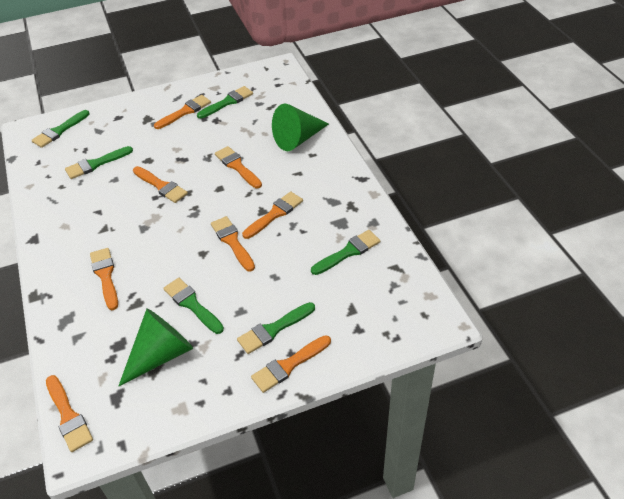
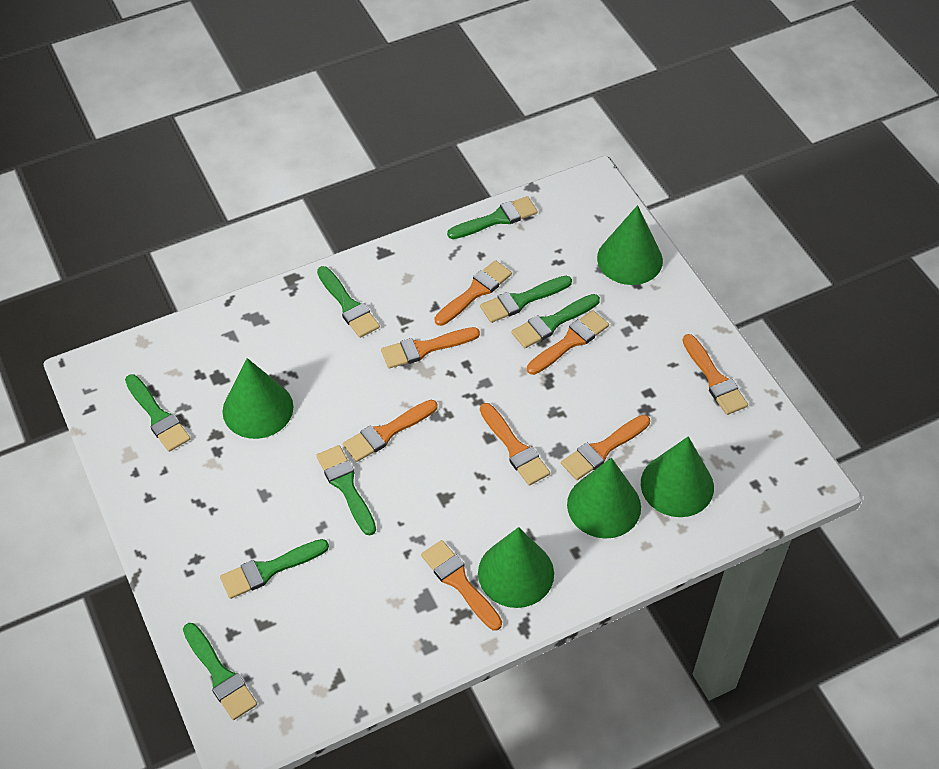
green brush: [32,110,90,148] [65,146,133,179] [163,278,224,334] [197,86,253,119] [237,302,315,354] [311,230,381,275] = 6 -> [125,374,191,452] [183,623,257,720] [220,539,329,599] [316,445,376,535] [317,266,380,338] [447,196,538,239] [480,276,572,323] [511,294,600,348] = 8
green cone: [119,309,193,386] [272,104,329,151] = 2 -> [222,358,294,439] [478,527,554,608] [567,458,641,539] [597,205,663,285] [641,436,714,517] = 5

